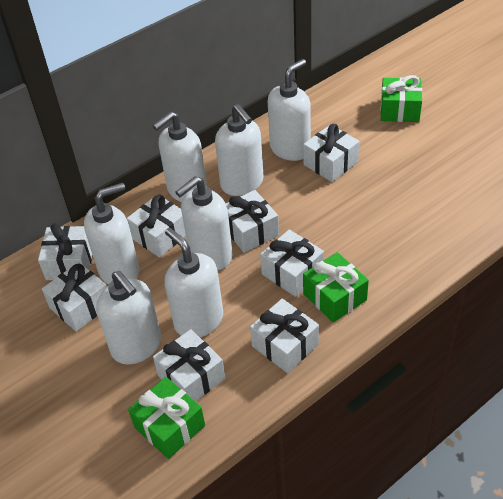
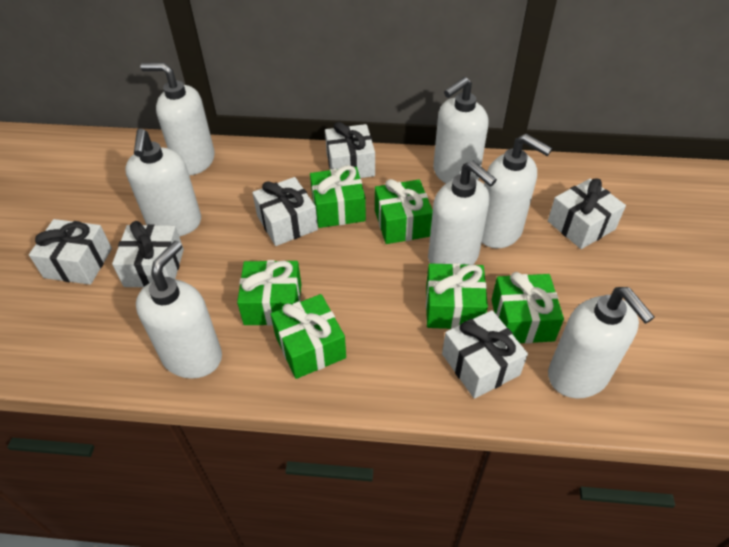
green gift: [128,377,205,459] [303,252,369,322] [380,75,422,122] = 3 -> [237,260,301,326] [271,294,346,379] [310,165,366,228] [375,179,433,244] [426,263,488,329] [491,272,564,344] = 6
white gift: [38,223,92,280] [42,262,107,331] [126,194,186,257] [153,329,225,402] [226,190,279,253] [250,299,319,373] [260,229,324,297] [303,124,359,182] = 8 -> [29,219,112,285] [112,221,184,287] [252,177,318,246] [325,122,375,178] [442,310,528,399] [548,178,626,249] = 6

